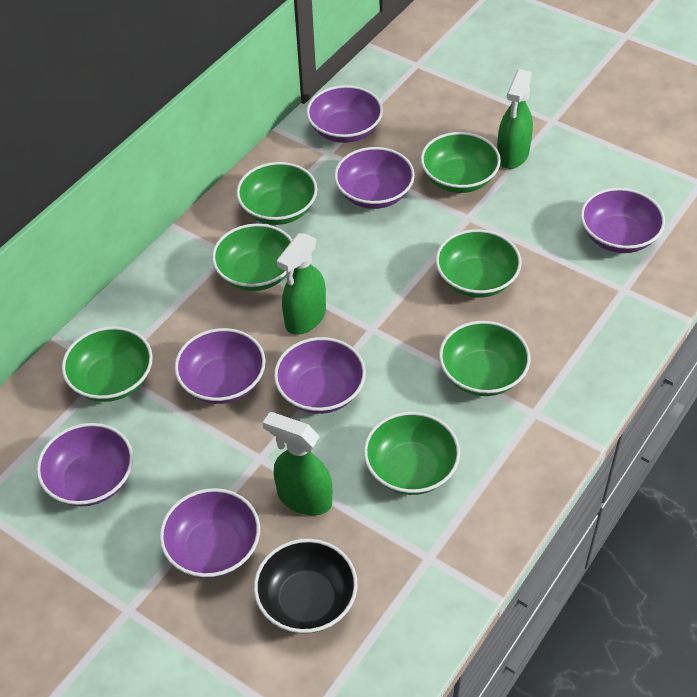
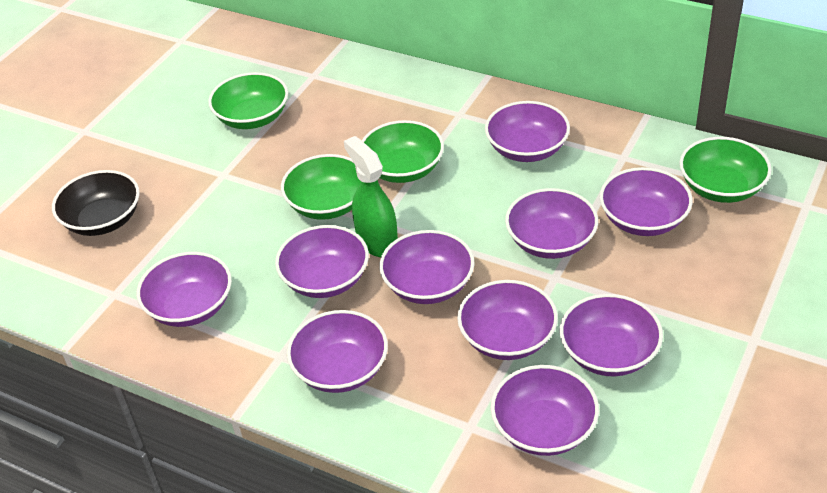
green bowl: [62,326,153,402] [212,224,292,291] [236,162,317,225] [364,412,460,495] [421,132,501,193] [436,229,522,298] [439,321,531,396] = 7 -> [208,72,288,129] [281,154,361,220] [362,120,444,183] [679,137,772,203] = 4
green spray bottle: [263,412,332,515] [277,233,326,335] [497,69,533,169] = 3 -> [344,136,398,257] = 1
purple bowl: [37,423,133,507] [160,488,260,578] [174,328,265,404] [274,337,366,414] [306,85,383,143] [334,147,415,209] [581,188,665,253] = 7 -> [137,252,232,327] [275,225,369,298] [287,310,388,393] [379,230,475,304] [457,280,558,360] [485,101,570,162] [491,365,599,456] [505,188,598,259] [560,294,663,376] [600,167,693,236] = 10

